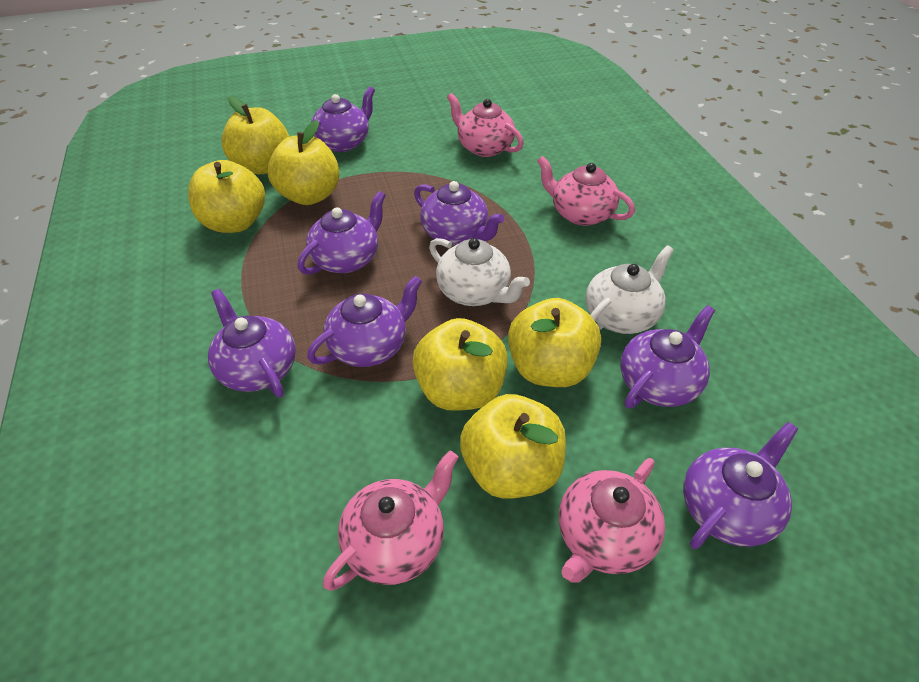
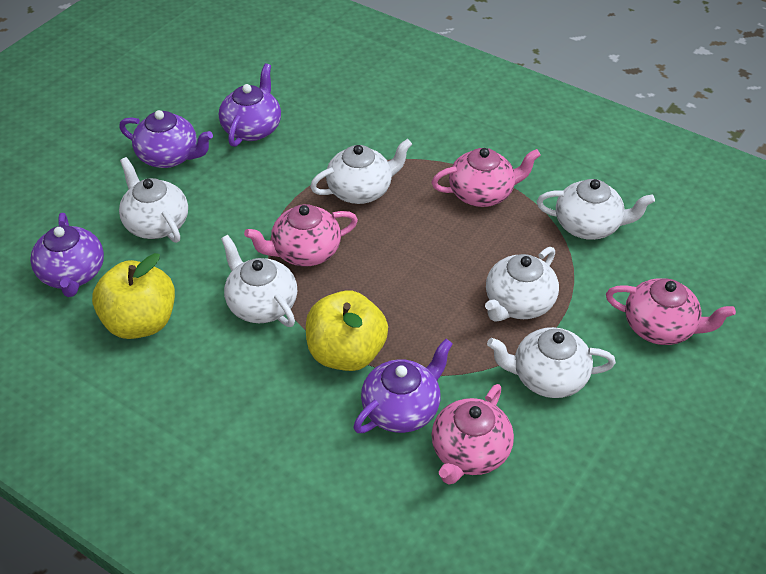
purple teapot: [208,289,296,397] [298,191,386,275] [307,276,422,367] [311,86,375,152] [414,181,504,245] [620,305,715,408] [683,422,798,549] = 7 -> [30,213,104,297] [119,110,213,168] [219,64,281,147] [354,339,453,433] = 4
white teapot: [429,238,530,306] [586,245,674,334] = 2 -> [119,157,188,243] [221,235,297,327] [310,139,412,204] [485,247,559,321] [487,327,616,398] [537,179,655,240] = 6
yellow apple: [188,160,265,233] [221,96,289,174] [268,120,339,205] [412,318,508,411] [460,394,566,499] [508,298,601,387] = 6 -> [92,253,175,339] [306,290,388,371] = 2

